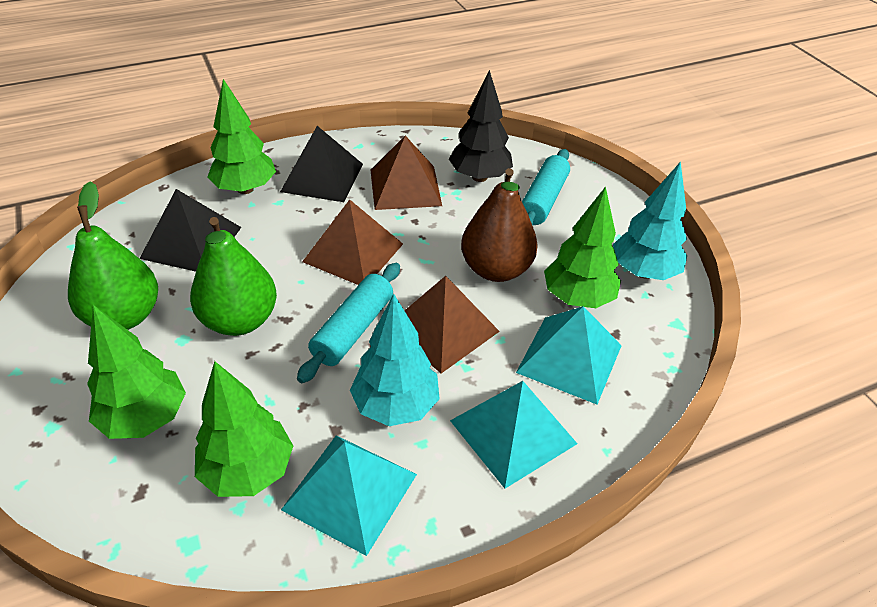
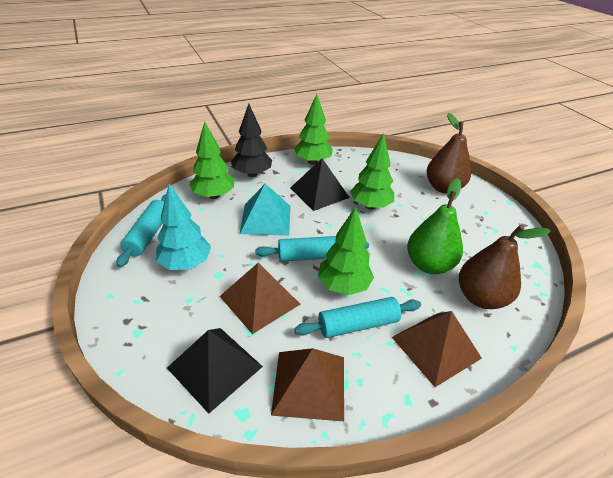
brown pear: [461,168,538,282] = 1 -> [427,113,471,193] [459,225,551,309] = 2
green pear: [68,181,158,330] [190,217,277,336] = 2 -> [407,178,463,274] = 1
turquoise pyramid: [281,435,417,556] [450,381,577,489] [516,306,622,404] = 3 -> [240,183,290,236] = 1
turquoise rolling pin: [297,263,400,383] [522,149,570,226] = 2 -> [116,194,166,267] [255,236,369,262] [294,297,421,338] = 3
turquoise tree: [350,294,440,426] [613,161,687,280] = 2 -> [156,184,211,270] = 1

